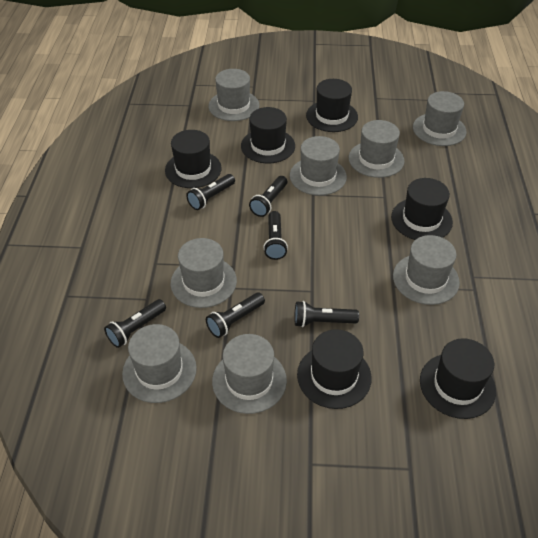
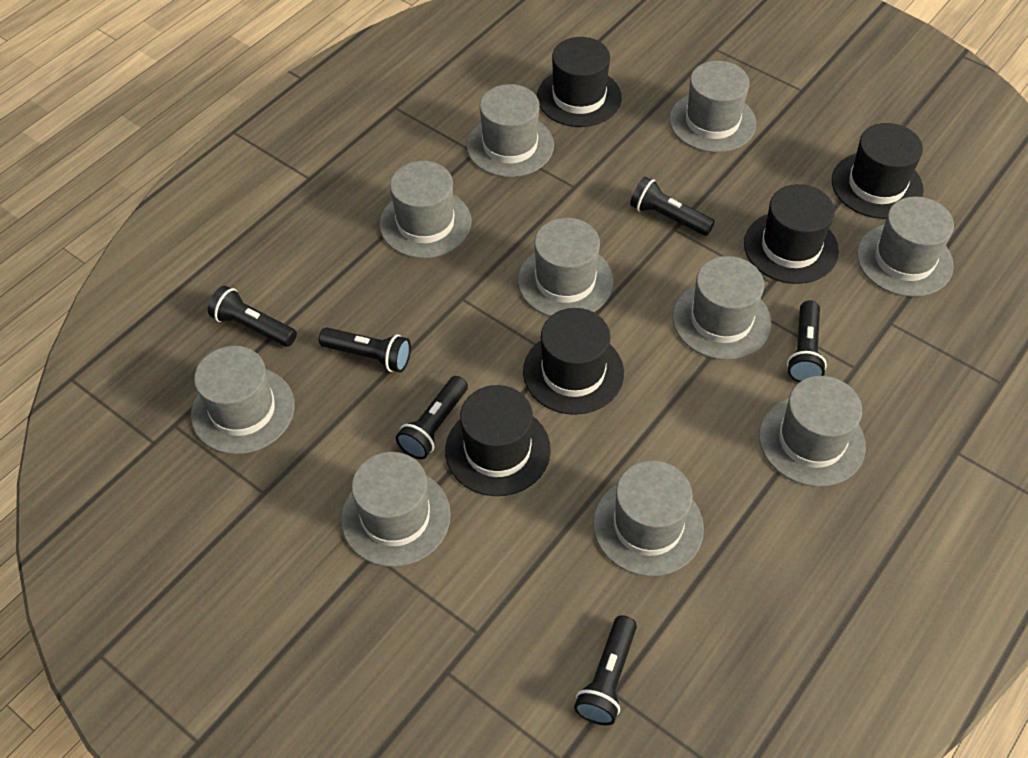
black hat: [165,130,222,188] [241,107,295,163] [297,329,372,409] [306,79,358,132] [391,178,453,240] [420,338,496,419] = 6 -> [445,385,551,496] [523,308,624,415] [537,37,622,127] [744,184,839,284] [832,123,924,219] = 5
grey hat: [122,324,197,403] [171,238,237,308] [208,69,259,121] [212,334,287,414] [290,136,347,196] [349,120,404,178] [393,235,460,305] [413,91,467,146] = 8 -> [191,346,295,454] [341,452,451,567] [379,161,472,258] [466,84,554,177] [518,218,614,316] [593,461,704,576] [669,61,756,153] [673,256,771,360] [759,376,866,487] [857,196,954,297] = 10

